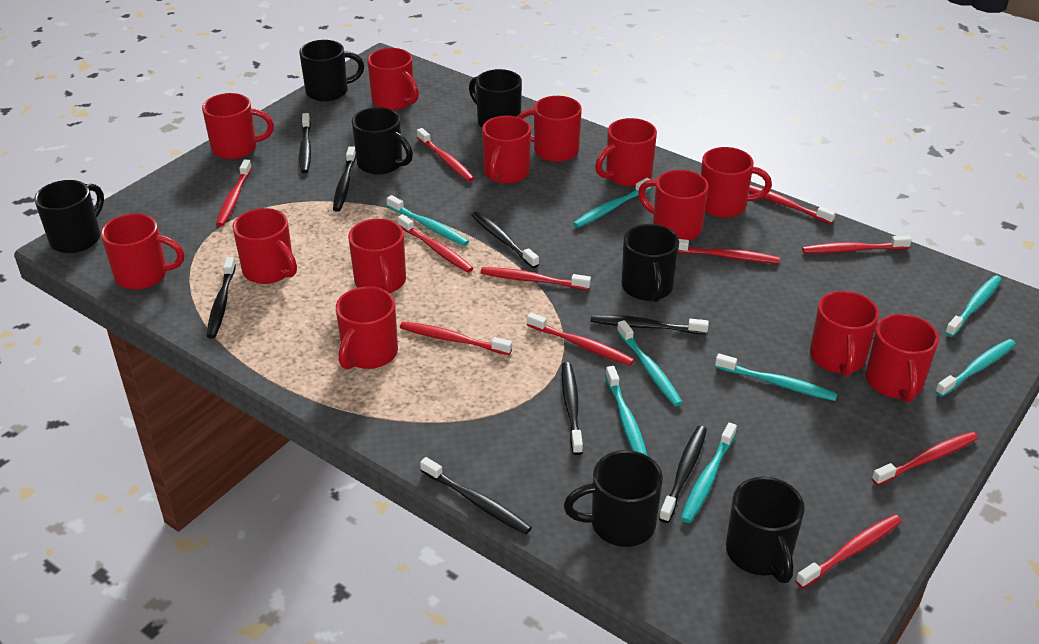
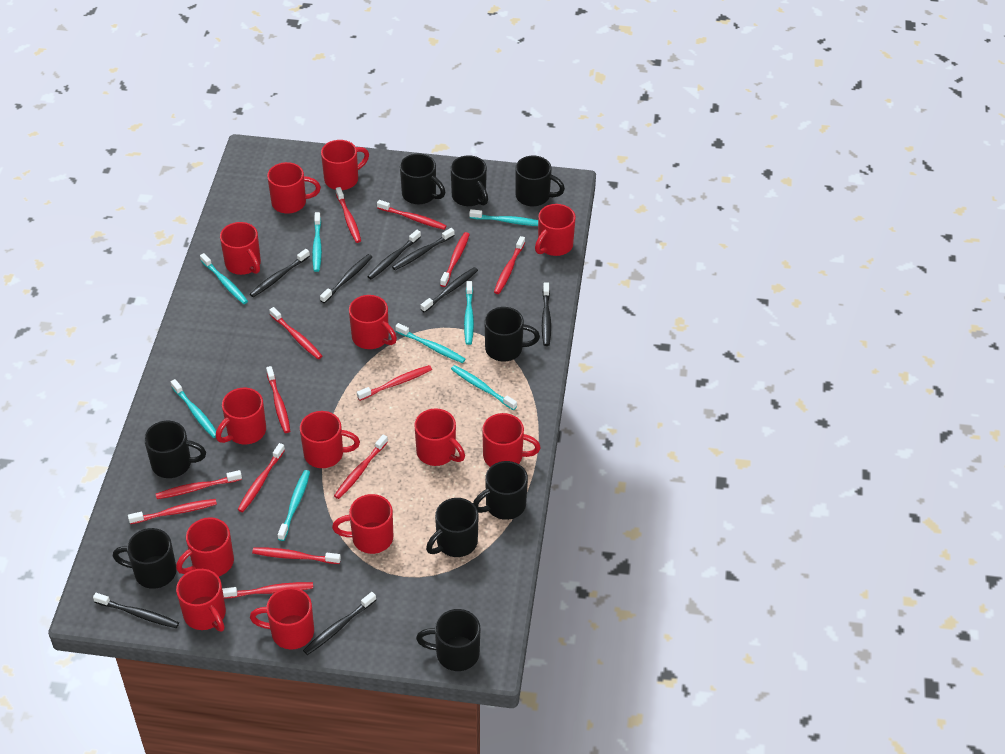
black mug: [35,180,104,253] [299,40,364,102] [352,107,413,175] [469,69,522,128] [564,450,663,547] [622,224,679,302] [726,477,805,583] = 7 -> [113,528,176,589] [144,421,206,478] [400,154,445,204] [416,609,480,671] [426,498,479,557] [451,155,488,206] [473,461,528,520] [484,307,540,362] [516,156,565,206] = 9
red toothbrush: [216,159,252,226] [398,214,473,273] [400,321,512,355] [417,128,474,182] [480,267,591,290] [527,312,634,366] [678,239,780,264] [749,185,836,224] [795,514,902,589] [802,235,912,253] [872,432,978,486] = 11 -> [128,499,217,524] [156,470,242,499] [222,582,313,599] [238,443,285,512] [252,547,341,564] [266,366,290,433] [269,307,322,359] [334,435,388,499] [336,187,361,243] [357,365,432,401] [377,200,446,230] [440,232,470,287] [494,236,525,294] = 13

